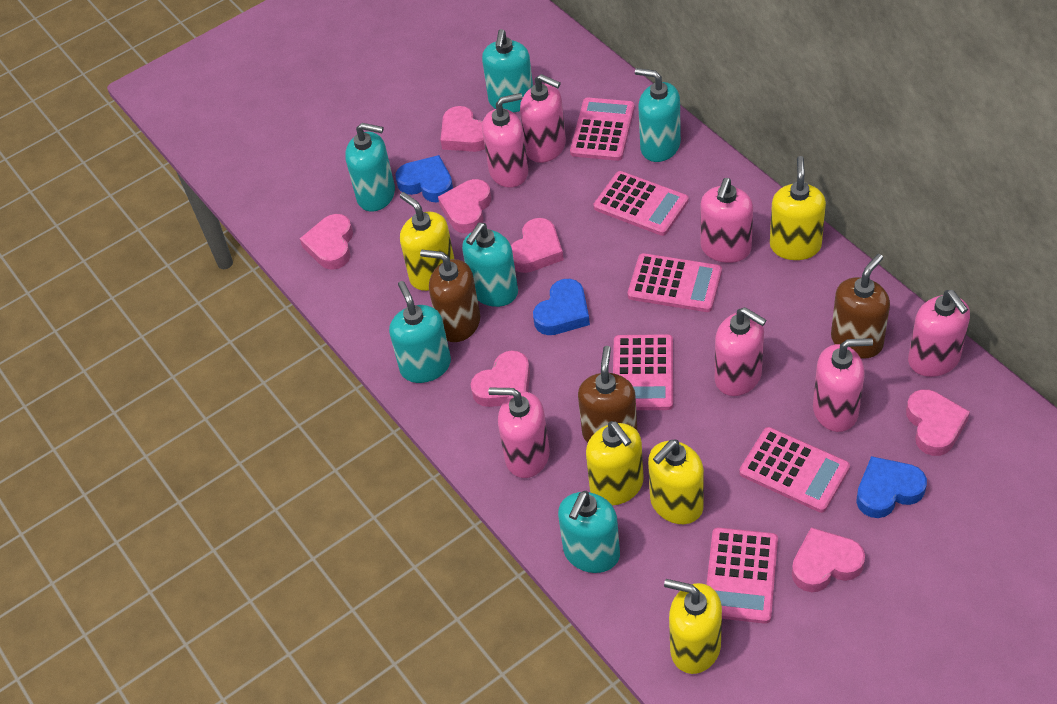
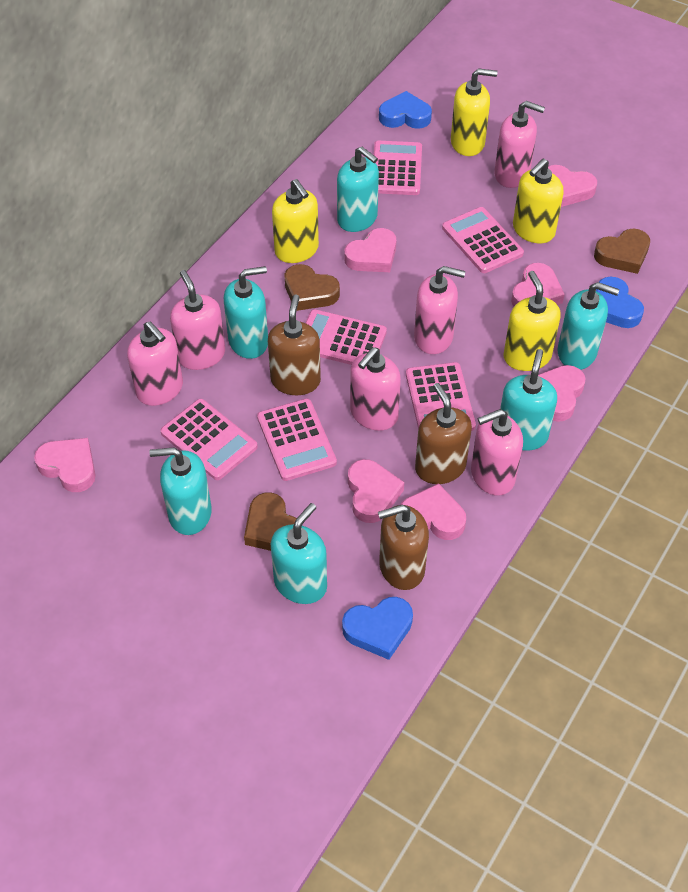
brown heart: none = 0 -> [244,492,297,551] [284,264,340,311] [594,228,650,274] = 3
pink soap dispenser: [482,93,528,188] [488,387,550,478] [520,74,566,163] [701,178,753,263] [715,307,767,396] [813,338,873,432] [908,290,970,377] = 7 -> [127,322,183,406] [170,270,225,370] [350,347,401,431] [414,266,465,354] [471,409,523,496] [494,101,545,188] = 6
yellow soap dispenser: [400,192,454,291] [586,421,644,505] [648,440,704,524] [664,579,722,674] [770,156,826,260] = 5 -> [272,179,319,263] [451,68,498,156] [503,271,561,371] [513,159,564,243] = 4

